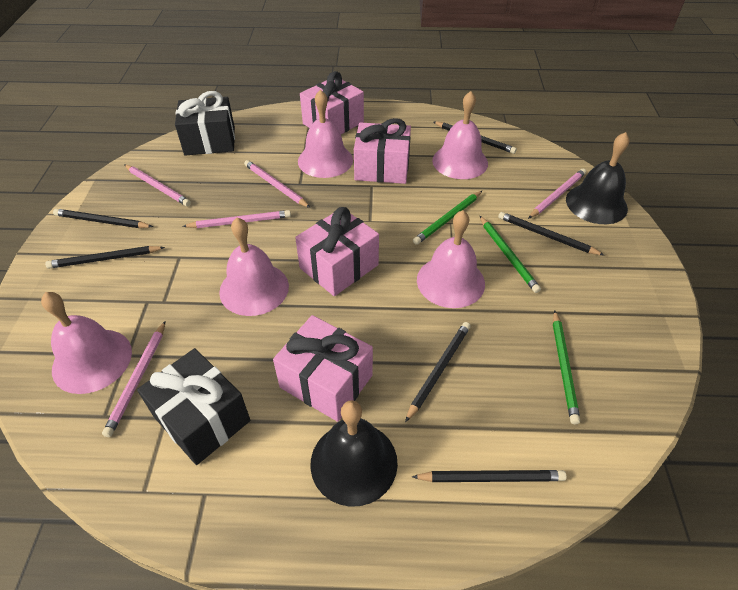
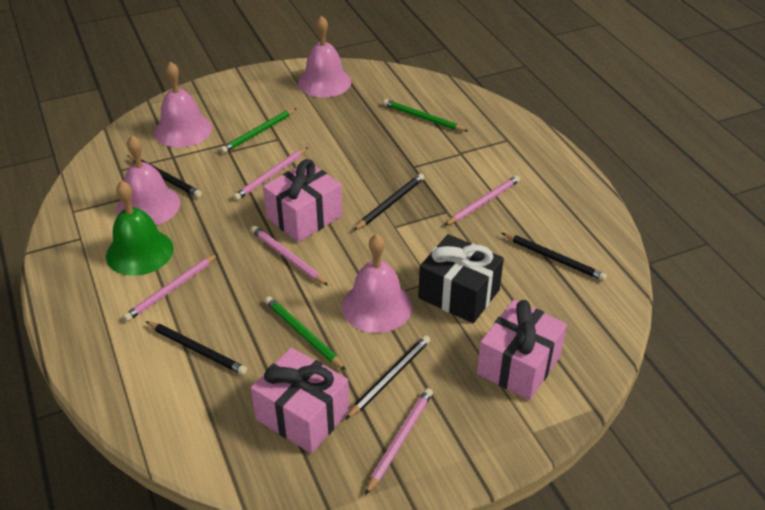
black bell: [310,400,398,507] [566,132,630,224] = 2 -> none = 0
black gift: [137,348,250,465] [175,91,235,155] = 2 -> [418,234,504,323] = 1
black pencil: [45,246,165,269] [53,209,153,228] [405,322,471,422] [412,470,567,482] [434,122,517,154] [498,212,605,256] = 6 -> [127,155,202,198] [145,321,247,375] [345,335,430,420] [354,173,424,230] [502,233,607,281] = 5
green bell: none = 0 -> [106,180,174,276] = 1
pink bell: [41,292,132,394] [219,217,289,316] [298,90,353,178] [417,210,485,308] [432,91,488,179] = 5 -> [116,135,180,225] [154,61,212,148] [298,15,351,97] [342,234,412,333] = 4
pink gift: [273,315,373,422] [295,207,379,296] [300,71,364,134] [354,118,411,184] = 4 -> [251,347,350,453] [263,159,342,242] [477,300,567,400] = 3

